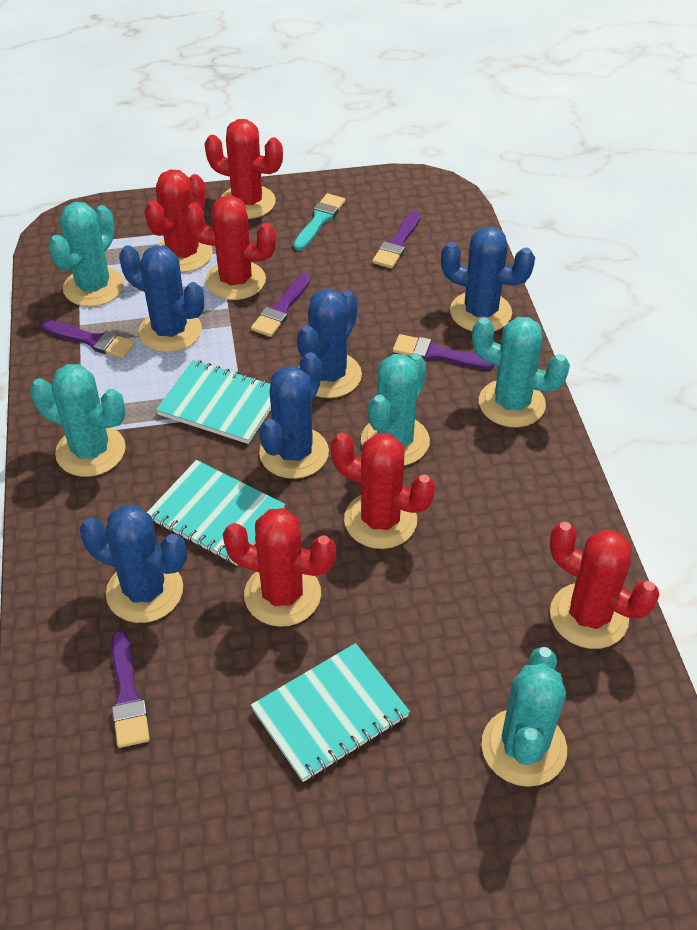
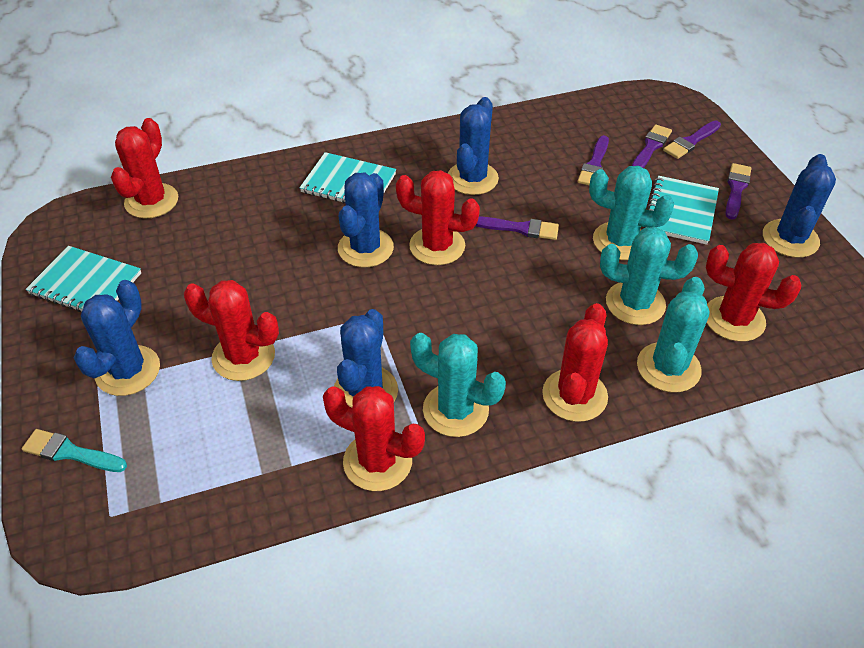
turquoise cactus: [30,364,126,477] [48,202,124,307] [361,353,430,466] [472,317,570,427] [482,647,567,787] = 5 -> [410,333,506,437] [589,166,674,260] [600,227,698,325] [637,277,710,392] = 4

